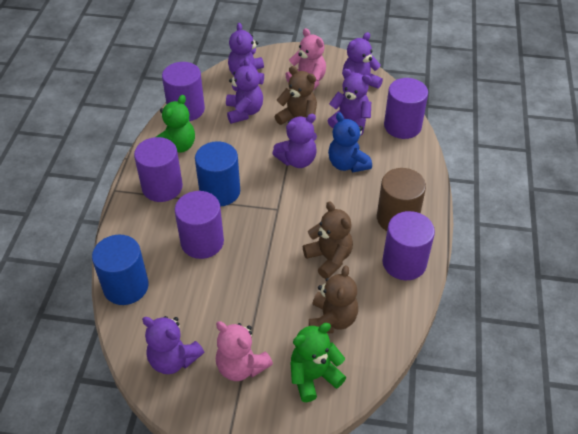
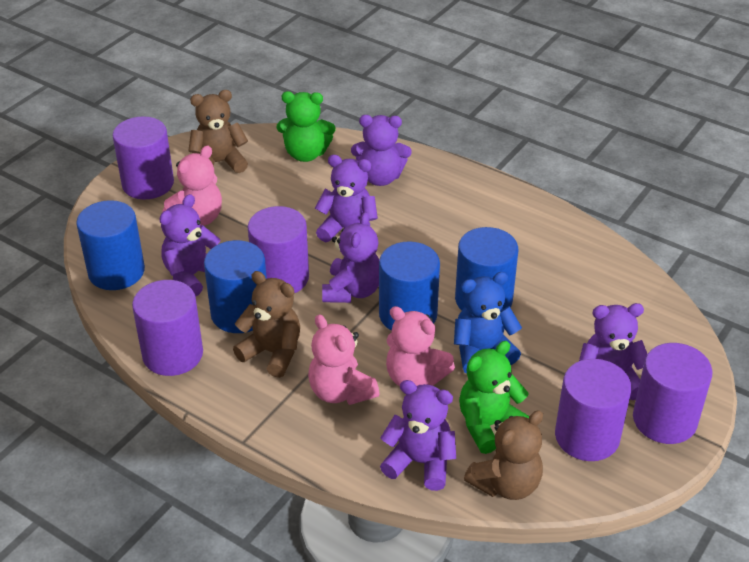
blue cylinder: [92,235,149,305] [195,141,240,206] = 2 -> [76,200,145,290] [204,240,267,333] [379,241,440,331] [455,227,518,310] = 4
brown cylinder: [377,168,426,231] = 1 -> none = 0
pink teddy bear: [216,321,273,381] [285,28,326,89] = 2 -> [162,146,222,226] [308,314,379,405] [386,306,455,386] = 3

